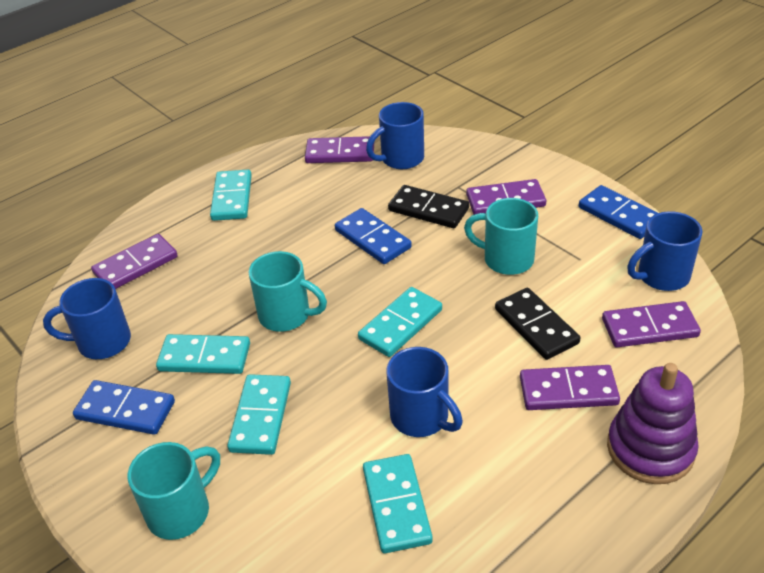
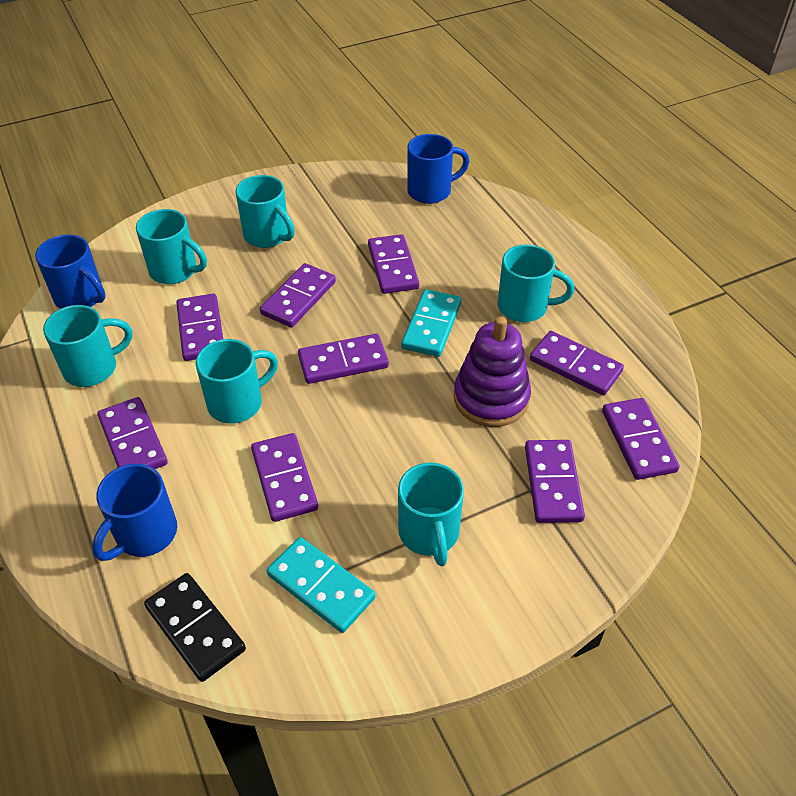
black domino: [388,185,469,228] [495,288,580,360] = 2 -> [144,573,246,682] = 1
blue domino: [73,380,175,435] [335,208,412,264] [579,185,657,239] = 3 -> none = 0
blue mug: [43,278,131,359] [366,102,424,169] [387,347,463,437] [627,211,703,291] = 4 -> [35,235,106,309] [92,464,177,561] [407,134,470,204] = 3
purple domino: [91,234,178,289] [305,136,374,163] [466,179,546,215] [520,365,620,410] [602,301,701,347] = 5 -> [98,397,168,469] [176,294,223,361] [251,433,318,522] [260,263,336,327] [298,334,389,384] [368,234,419,294] [525,440,585,523] [530,331,624,395] [602,398,680,480] = 9
turquoise domino: [156,334,250,374] [210,170,252,221] [227,374,291,455] [358,287,442,357] [363,454,433,553] = 5 -> [267,537,375,633] [401,289,461,357] = 2
turquoise mug: [128,442,220,540] [248,251,327,332] [464,198,538,275] = 3 -> [43,305,132,387] [136,209,207,284] [196,339,278,424] [236,175,295,248] [398,463,464,566] [498,244,574,322] = 6

